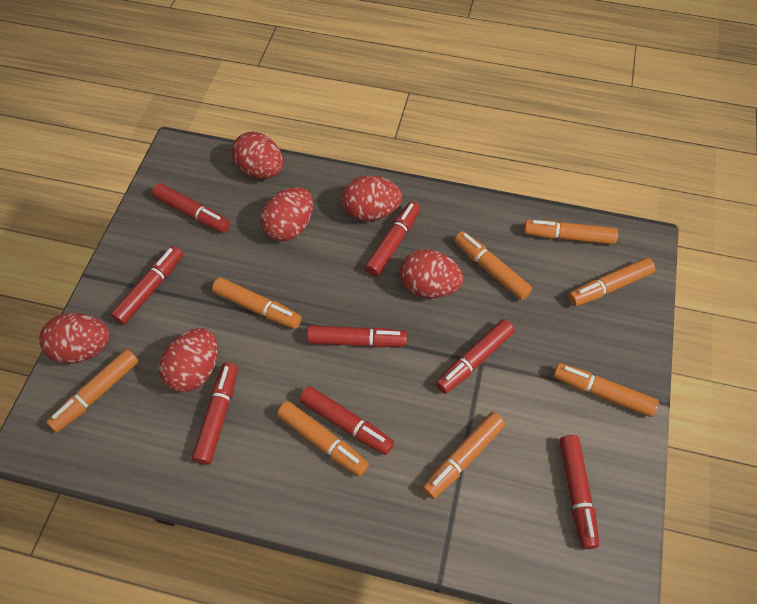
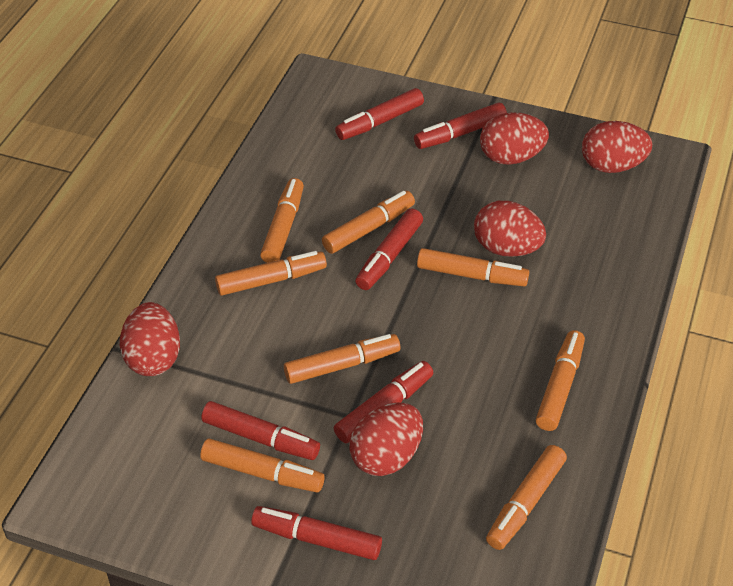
red egg: [39,313,110,364] [159,328,218,392] [232,132,283,179] [260,187,313,241] [342,175,402,221] [399,249,463,298] = 6 -> [120,302,180,376] [349,402,423,476] [474,201,546,257] [480,112,549,165] [582,121,652,173] = 5
red marker: [110,246,183,325] [152,183,230,233] [192,362,238,465] [299,386,394,455] [307,325,407,348] [365,202,420,277] [436,319,515,394] [559,435,599,549] = 8 -> [201,401,320,460] [251,506,382,560] [334,361,433,443] [335,88,424,140] [355,209,423,290] [414,103,507,149] = 6

